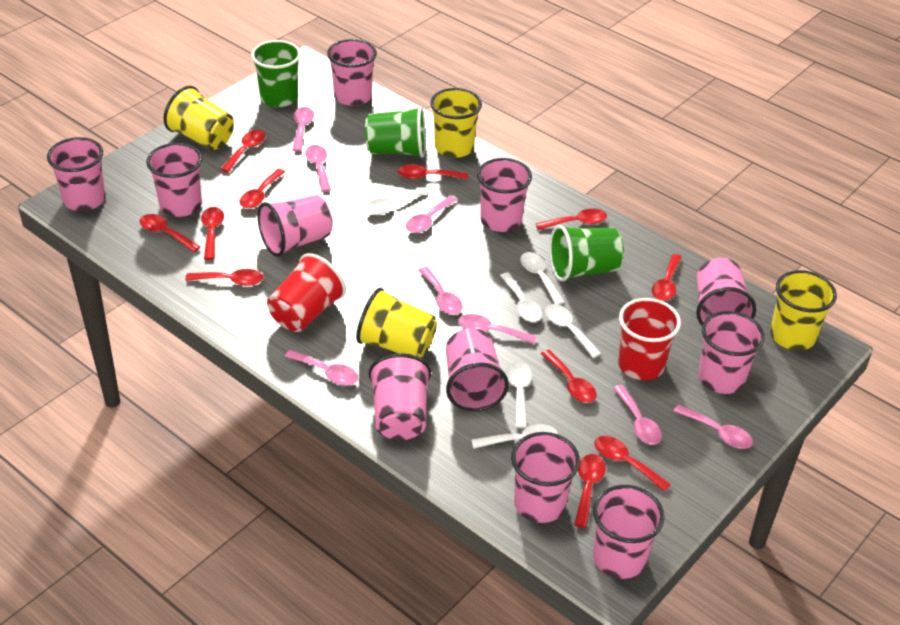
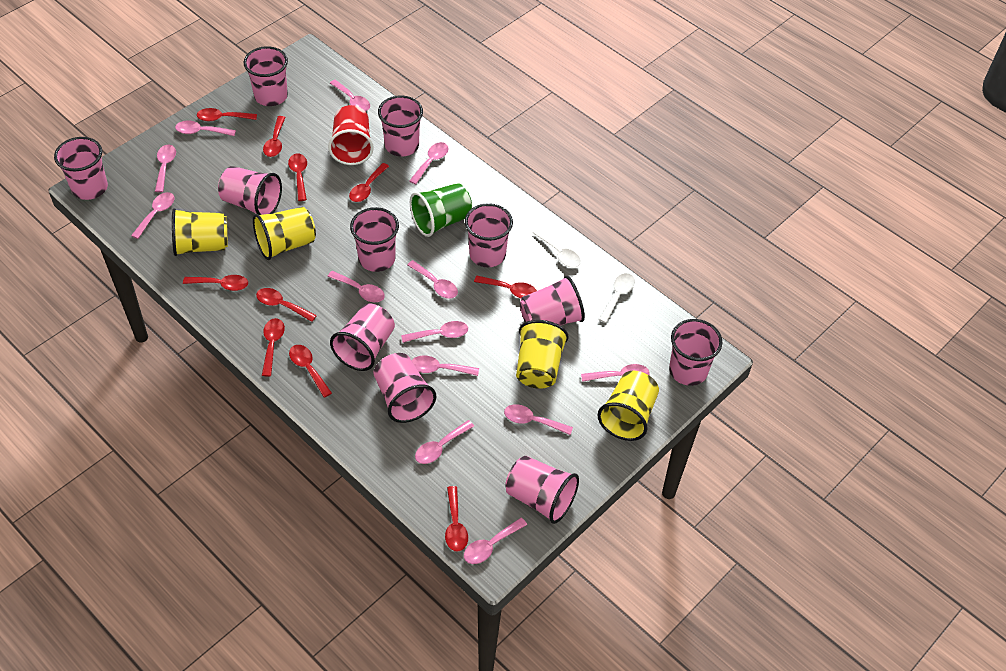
green cup: [251,40,301,107] [365,106,426,158] [549,225,624,281] = 3 -> [410,183,472,237] = 1
pink spoon: [285,350,358,385] [292,107,314,152] [305,145,331,192] [406,196,457,233] [419,267,462,315] [458,314,537,344] [613,385,662,445] [673,404,753,449] = 8 -> [131,192,174,239] [155,145,176,192] [175,121,236,136] [327,271,385,302] [330,80,370,111] [401,321,468,343] [407,260,458,299] [409,142,448,184] [412,356,479,376] [415,420,474,464] [464,518,527,564] [504,404,573,435] [581,364,650,382] = 13
red cup: [267,253,346,332] [618,298,681,380] = 2 -> [328,105,374,165] = 1
red spoon: [140,214,200,252] [185,269,263,286] [201,207,224,260] [221,130,266,172] [239,169,285,208] [398,165,468,180] [536,209,607,230] [541,350,596,403] [574,454,605,528] [595,436,671,492] [652,254,682,301] = 11 -> [183,275,248,291] [197,108,257,121] [256,288,317,322] [262,318,285,377] [263,116,286,157] [288,154,307,201] [289,345,332,398] [349,163,389,202] [445,486,468,552] [474,276,537,298] = 10
white spoon: [365,187,429,215] [472,424,558,449] [500,273,543,322] [507,362,532,428] [520,252,565,305] [545,304,601,358] = 6 -> [533,229,581,268] [598,273,635,323] = 2

